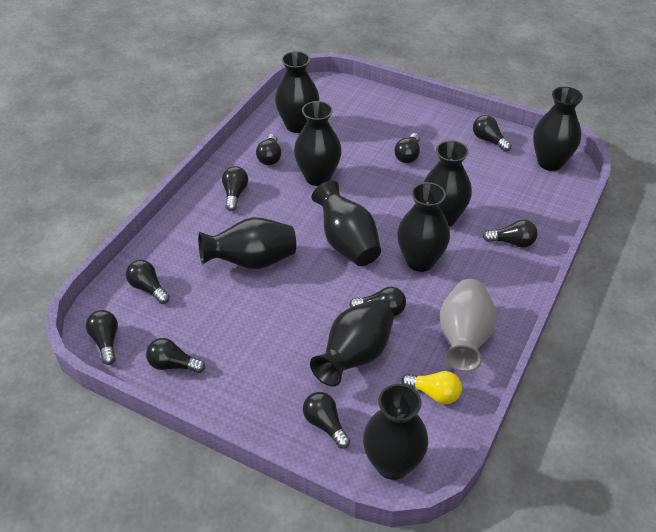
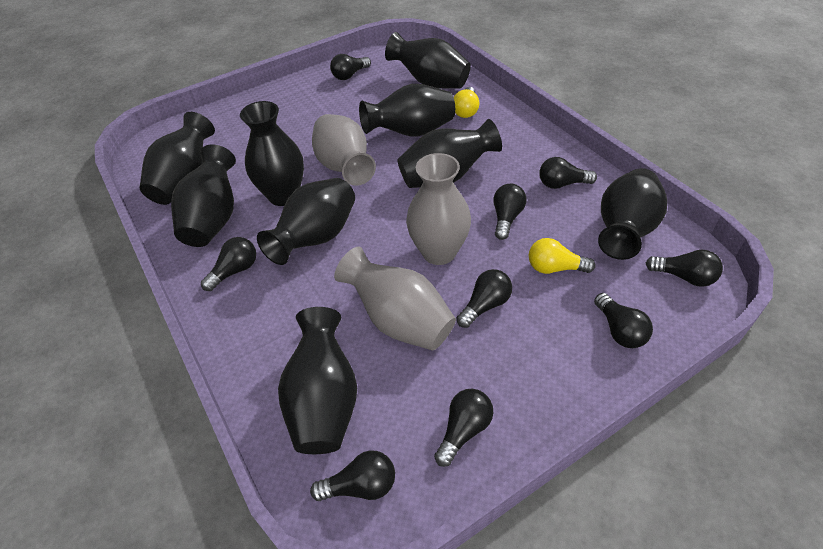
black light bulb: [86,310,118,365] [126,260,170,304] [146,338,205,373] [222,166,248,211] [256,134,281,165] [303,392,350,449] [349,287,406,316] [394,133,420,163] [473,115,512,152] [483,220,538,248] = 10 -> [201,237,256,291] [310,450,395,501] [330,54,371,80] [434,389,493,467] [456,269,512,328] [493,184,527,240] [539,157,597,189] [594,293,653,348] [646,250,723,287] = 9
grey vase: [440,279,497,372] = 1 -> [312,114,376,186] [334,246,456,351] [406,153,471,265] = 3
yellow light bulb: [401,371,462,404] = 1 -> [454,87,479,118] [529,238,596,274] = 2

